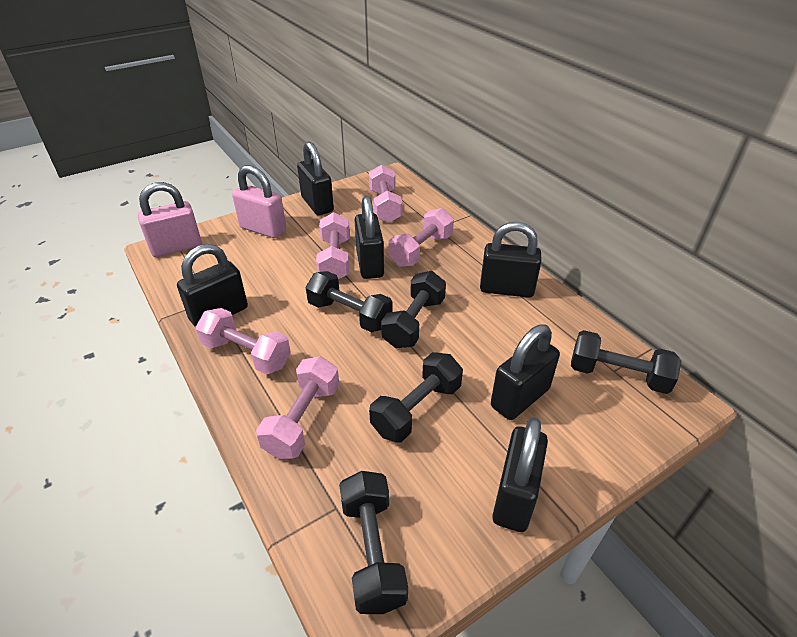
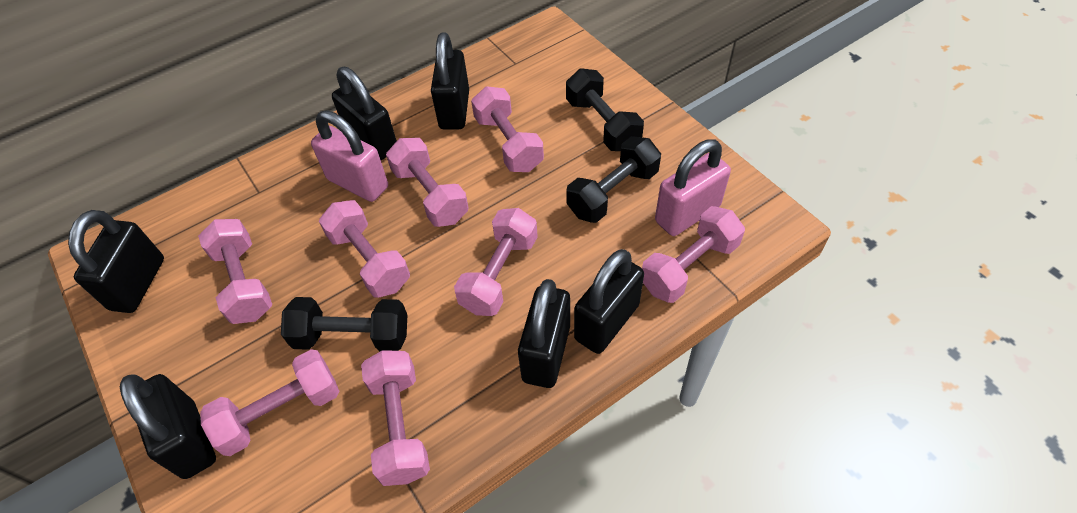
black dumbbell: [306,271,393,333] [339,471,408,614] [369,352,463,442] [381,271,446,348] [571,330,681,394] = 5 -> [281,297,407,351] [566,68,644,151] [566,136,661,223] = 3
pink dumbbell: [195,308,291,375] [256,356,339,459] [316,212,350,279] [369,165,402,223] [389,208,454,267] = 5 -> [198,219,272,324] [200,349,339,456] [319,200,410,298] [361,350,430,486] [386,138,469,227] [454,208,538,316] [471,86,544,172] [642,206,745,303] = 8

